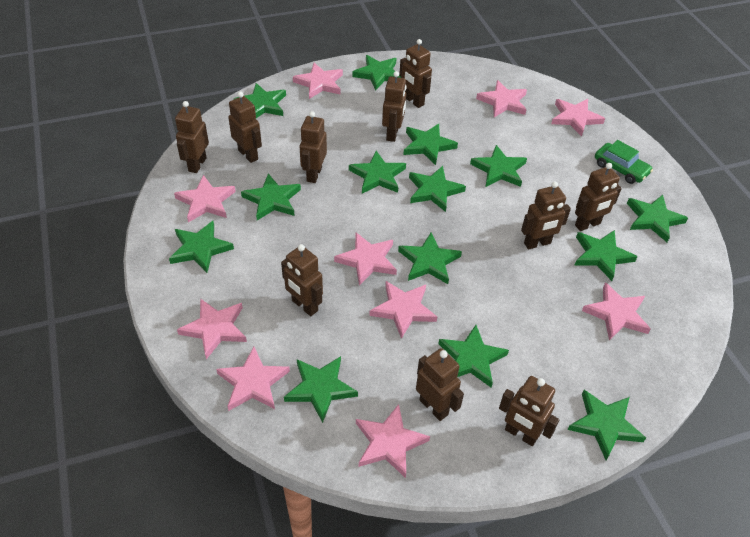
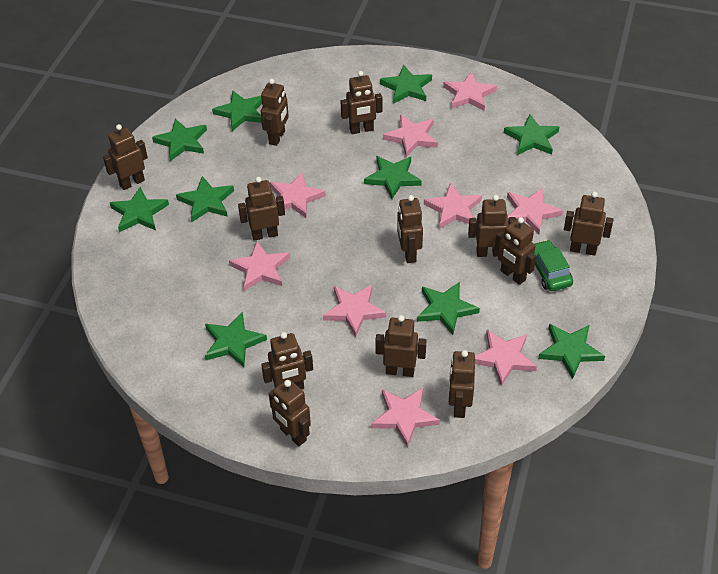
brown robot: [175,101,209,173] [228,92,262,163] [281,244,323,316] [300,111,327,183] [382,71,407,142] [399,39,432,108] [416,348,464,421] [499,376,559,446] [521,182,571,250] [575,163,622,231] = 10 -> [103,124,148,190] [238,177,285,241] [261,79,289,146] [261,332,313,389] [269,379,311,447] [341,71,382,134] [375,315,426,377] [397,195,423,263] [449,350,475,418] [468,195,516,257] [495,217,536,285] [564,191,613,256] = 12
green star: [169,221,234,273] [234,83,286,118] [241,173,301,220] [284,356,358,423] [349,151,406,193] [352,55,401,91] [398,232,462,284] [403,124,458,165] [409,166,466,212] [438,325,509,387] [470,145,527,187] [568,390,646,460] [574,230,638,281] [627,195,688,242] = 14 -> [110,187,169,232] [152,119,207,161] [176,176,234,222] [205,311,267,367] [212,90,262,131] [364,156,422,199] [380,65,432,104] [417,282,480,335] [504,114,559,155] [538,324,605,379] = 10
pink star: [174,175,236,222] [177,298,247,359] [216,347,290,411] [293,63,343,99] [334,233,397,286] [356,404,430,478] [369,281,437,339] [476,80,527,117] [551,99,605,137] [582,282,651,340] = 10 -> [229,241,290,291] [270,172,326,218] [323,285,386,337] [371,388,440,448] [383,115,438,157] [424,183,482,229] [443,71,497,111] [475,330,537,386] [507,188,563,235] = 9

